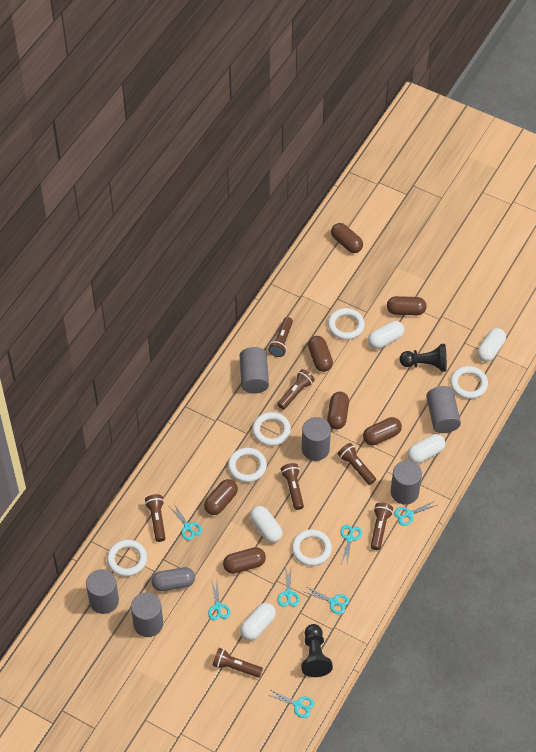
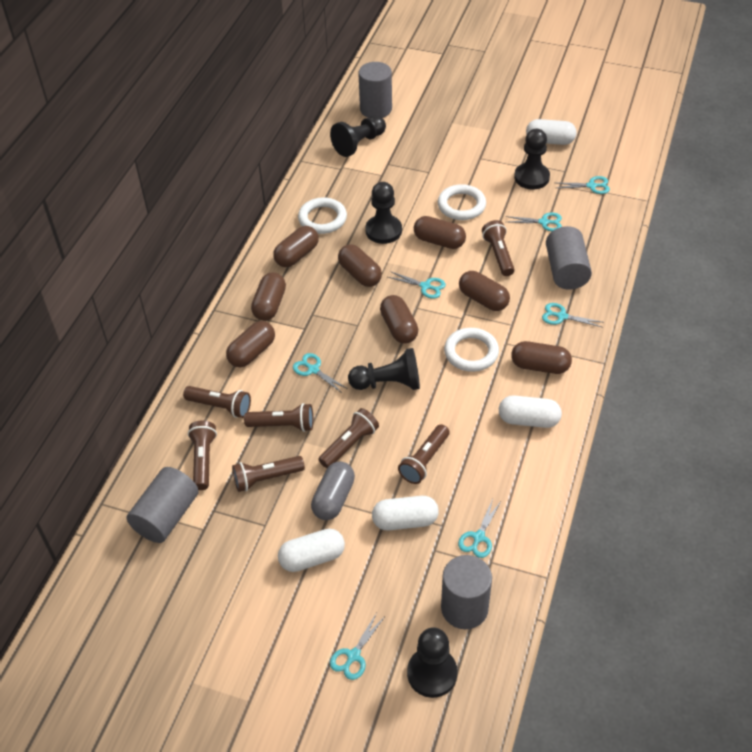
black pawn: [301,624,333,677] [399,344,447,372] = 2 -> [330,116,386,157] [348,348,420,390] [365,182,402,244] [407,627,458,698] [514,129,550,190] = 5
brown capsule: [204,479,238,515] [223,547,266,574] [308,336,333,372] [327,392,349,429] [331,223,363,253] [363,417,402,445] [387,296,427,315] = 7 -> [226,321,275,367] [251,273,286,321] [273,226,319,267] [338,244,382,287] [380,295,418,343] [414,216,466,249] [459,271,510,311] [511,341,572,374] = 8
grey cylinder: [86,569,119,614] [131,592,163,637] [240,347,269,394] [302,417,331,461] [391,460,422,504] [426,386,461,433] = 6 -> [127,467,199,543] [358,62,392,118] [441,555,492,629] [546,226,592,290] = 4
white capsule: [240,603,276,641] [250,506,283,543] [368,321,404,349] [407,434,445,464] [477,328,506,362] = 5 -> [278,529,345,572] [372,496,439,530] [499,395,562,428] [526,119,576,145] = 4
white ring: [107,540,147,577] [228,448,267,482] [252,412,291,446] [292,529,332,566] [328,308,365,340] [450,366,488,399] = 6 -> [298,197,347,234] [438,184,486,220] [444,328,499,372] = 3

